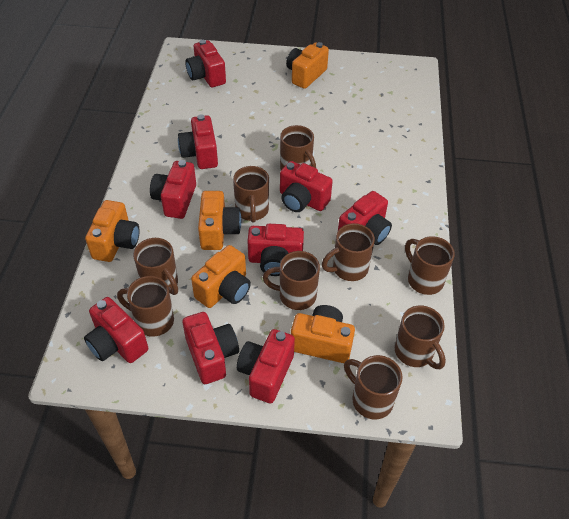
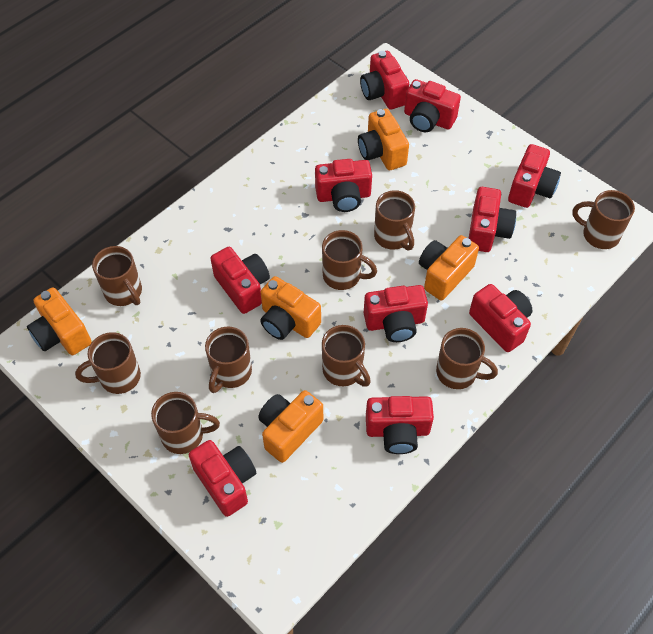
red camera: [84,297,148,363] [150,160,196,219] [178,114,218,169] [182,312,239,384] [185,40,226,87] [237,329,295,403] [247,224,304,276] [280,161,333,212] [338,191,392,245] = 9 -> [189,440,256,517] [211,247,270,314] [315,159,372,212] [360,51,409,110] [364,285,428,342] [366,396,434,454] [404,79,461,132] [469,187,516,252] [469,284,533,352] [508,144,561,208] = 10

